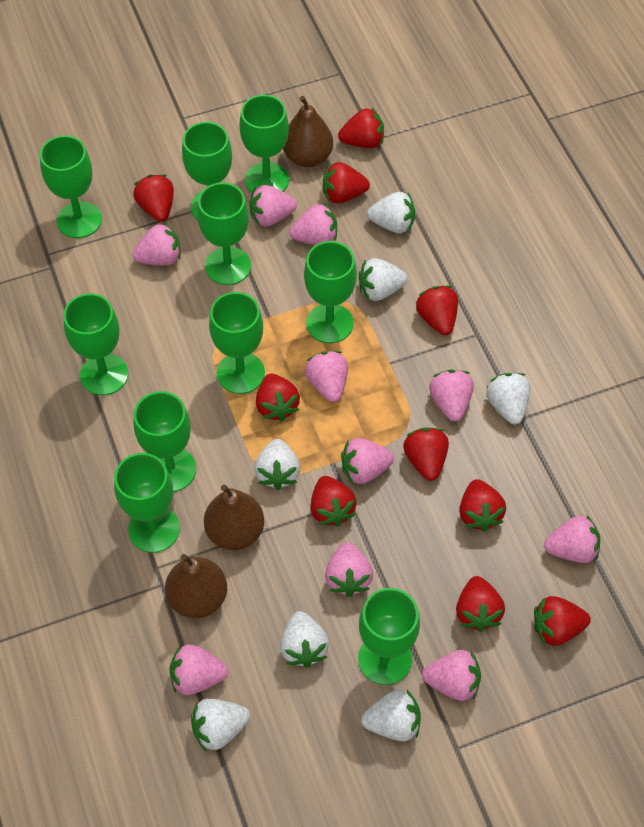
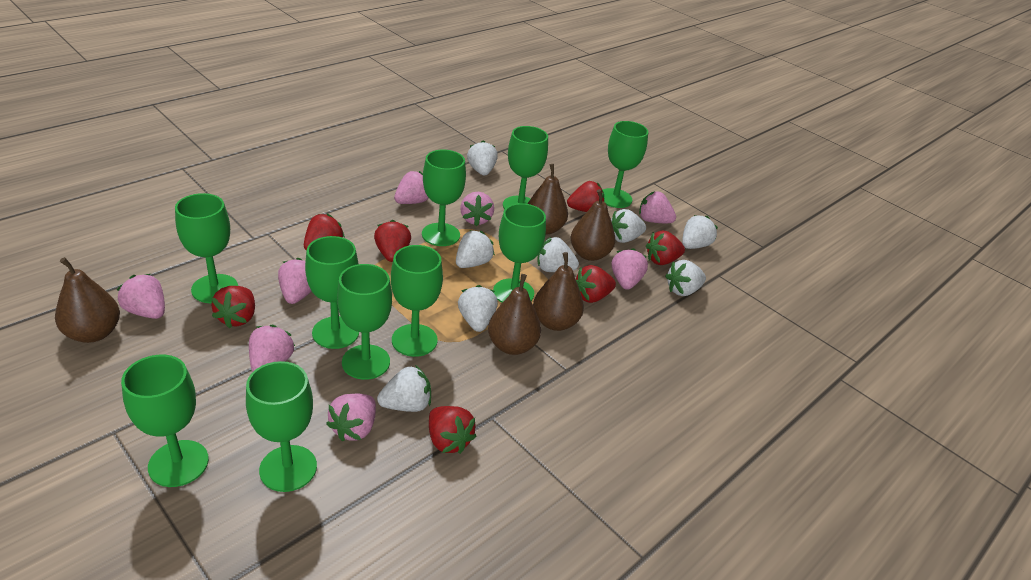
brown pear: [165,554,227,618] [204,485,264,550] [283,96,333,167] = 3 -> [55,257,120,343] [488,274,541,355] [528,164,568,235] [533,252,584,331] [570,189,615,261] = 5
pink strawberry: [132,223,181,265] [169,644,228,695] [249,185,297,226] [289,203,337,245] [304,351,348,402] [325,542,373,597] [341,438,394,484] [422,650,481,701] [429,370,474,422] [544,515,600,563] = 10 -> [117,274,165,319] [249,325,295,372] [278,258,311,304] [326,394,376,441] [394,171,429,204] [460,192,494,226] [612,248,648,290] [639,191,676,223] = 8
red strawberry: [133,174,174,222] [256,373,300,422] [310,476,356,527] [323,162,370,203] [338,108,384,148] [403,428,449,481] [416,286,458,335] [456,576,505,632] [459,479,506,532] [534,596,591,646] = 10 -> [211,286,255,329] [304,214,345,251] [374,220,411,262] [429,406,477,454] [567,181,605,212] [576,265,616,303] [646,230,685,265] = 7
white strawberry: [191,699,250,751] [254,439,300,490] [280,611,329,668] [359,258,408,301] [361,689,421,741] [367,192,415,233] [486,373,531,425] = 7 -> [377,365,431,412] [456,230,495,268] [458,285,498,332] [467,140,498,176] [537,237,579,272] [611,209,646,243] [665,260,706,296] [682,215,718,249] = 8

